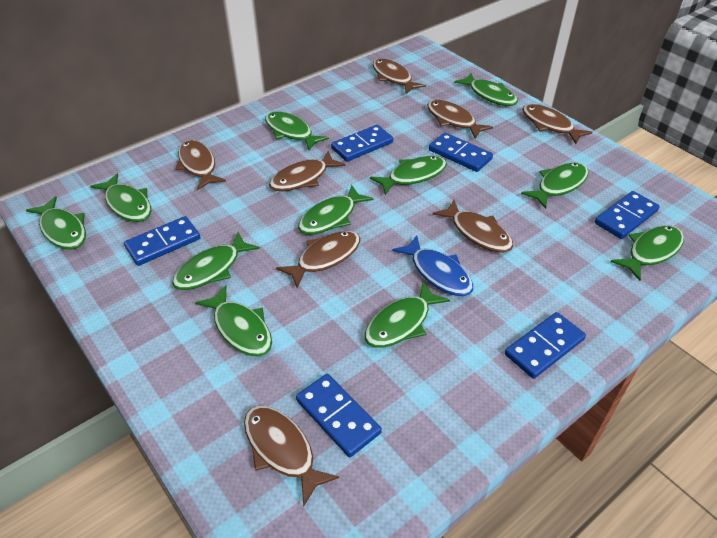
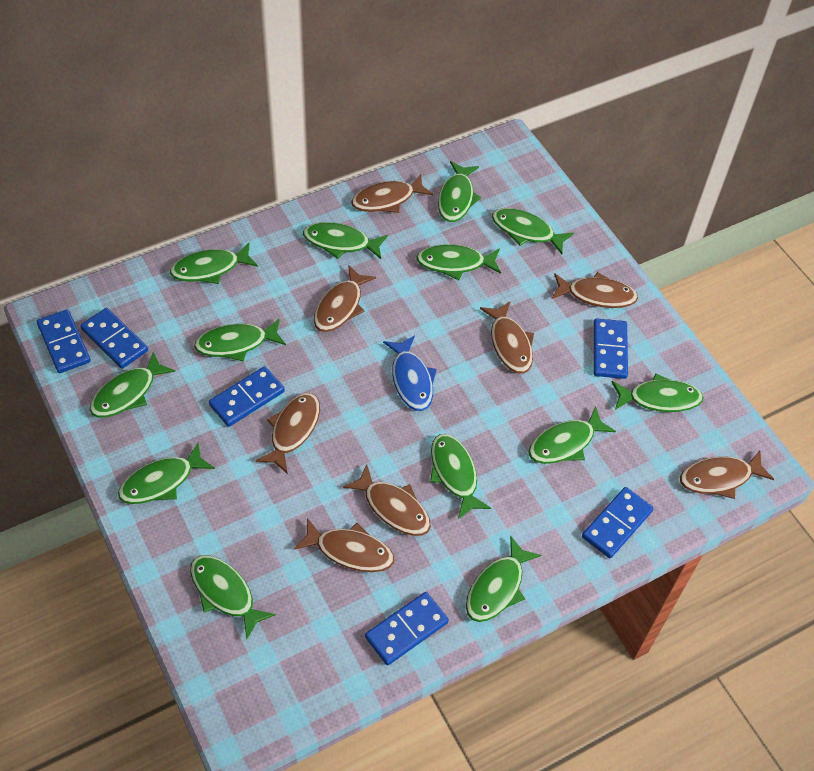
green fish: [26,196,86,249] [90,173,152,222] [172,232,260,290] [195,285,272,356] [265,111,329,150] [298,185,374,235] [365,281,450,348] [370,156,447,195] [454,73,518,106] [521,163,589,209] [610,225,684,281] = 11 -> [90,352,175,418] [118,443,215,504] [170,243,258,284] [190,555,276,639] [194,318,286,362] [303,222,388,259] [416,244,501,280] [430,434,491,519] [438,161,481,222] [466,536,541,622] [492,208,574,254] [528,406,616,464] [612,373,704,412] = 13

